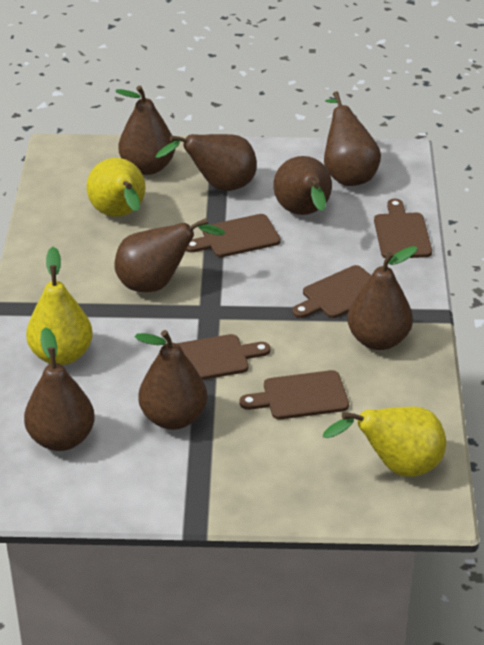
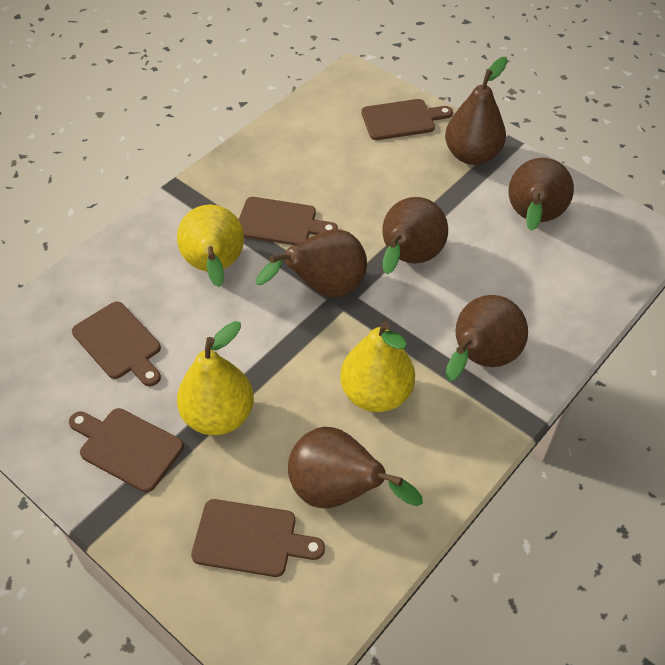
brown pear: [24,327,95,451] [115,86,175,175] [115,218,225,292] [135,330,207,430] [156,134,257,191] [273,156,332,215] [324,91,381,186] [347,246,417,350] = 8 -> [256,229,367,298] [288,427,423,508] [382,197,448,274] [445,57,508,165] [445,295,528,381] [508,158,574,231] = 6

